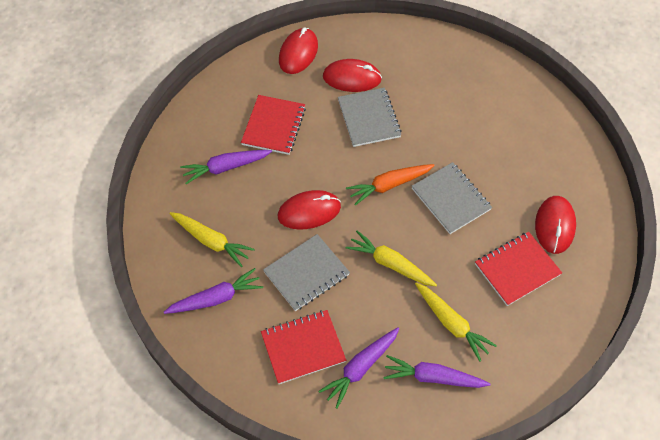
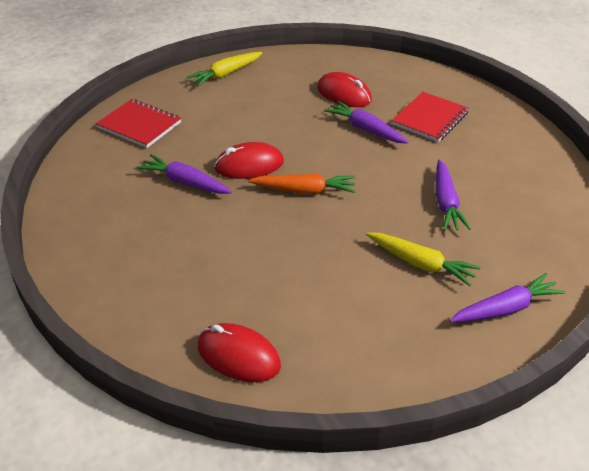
grey notebook: [263,234,350,311] [338,88,402,147] [412,162,492,234] = 3 -> none = 0
red mouse: [278,190,341,230] [279,28,318,74] [323,59,382,92] [535,196,576,254] = 4 -> [198,323,281,382] [214,142,284,179] [317,72,372,107] = 3
red notebook: [241,95,306,155] [261,310,346,384] [475,232,562,306] = 3 -> [96,99,181,148] [392,92,469,142] = 2
yellow carrot: [170,212,255,267] [346,230,437,286] [415,282,497,362] = 3 -> [186,52,262,86] [366,232,481,286] = 2

